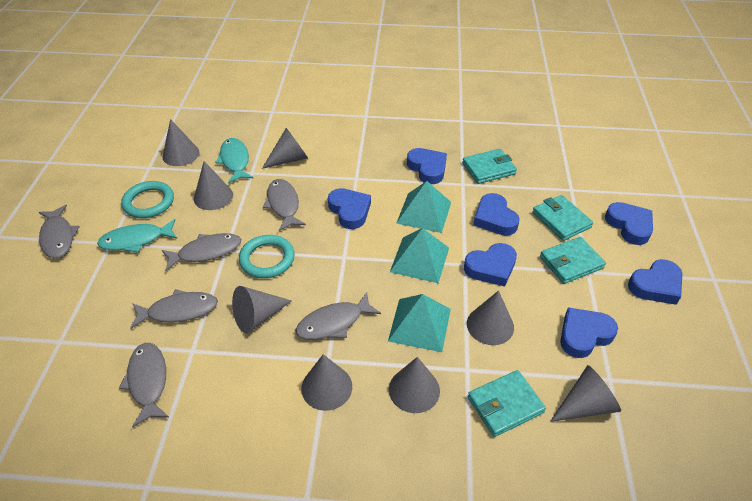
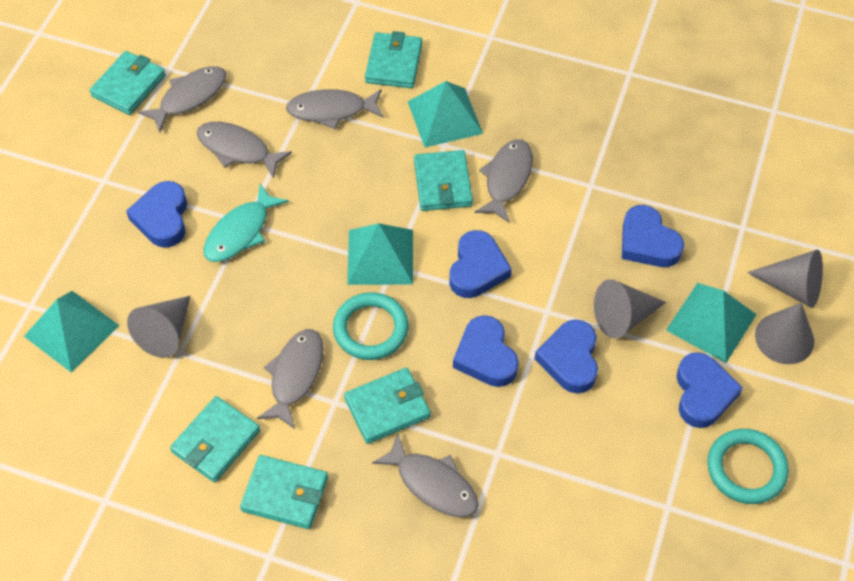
blue heart: [328,188,371,229] [407,148,447,184] [464,243,517,287] [473,193,520,236] [560,308,618,358] [605,202,653,245] [628,259,682,305] = 7 -> [126,181,187,248] [449,230,512,298] [453,315,519,387] [535,320,598,393] [622,205,684,267] [676,352,743,428] = 6
grey cone: [162,119,199,166] [194,161,233,210] [232,286,292,333] [262,128,308,169] [301,354,352,411] [389,357,440,413] [467,291,514,345] [550,365,621,422] = 8 -> [127,296,190,358] [594,279,666,338] [747,250,823,308] [755,303,814,364] = 4
turquoise fish: [97,219,177,253] [215,138,253,183] = 2 -> [203,184,288,262] = 1
turquoise pyramid: [388,294,451,352] [390,228,449,283] [396,181,451,233] = 3 -> [24,291,120,373] [347,223,413,285] [408,81,483,147] [666,283,757,363] = 4
turquoise wallet: [462,149,517,184] [468,370,546,437] [532,195,593,241] [540,237,606,284] = 4 -> [89,51,166,115] [170,396,260,483] [240,455,328,529] [344,367,431,444] [365,31,422,88] [414,150,473,211] = 6

